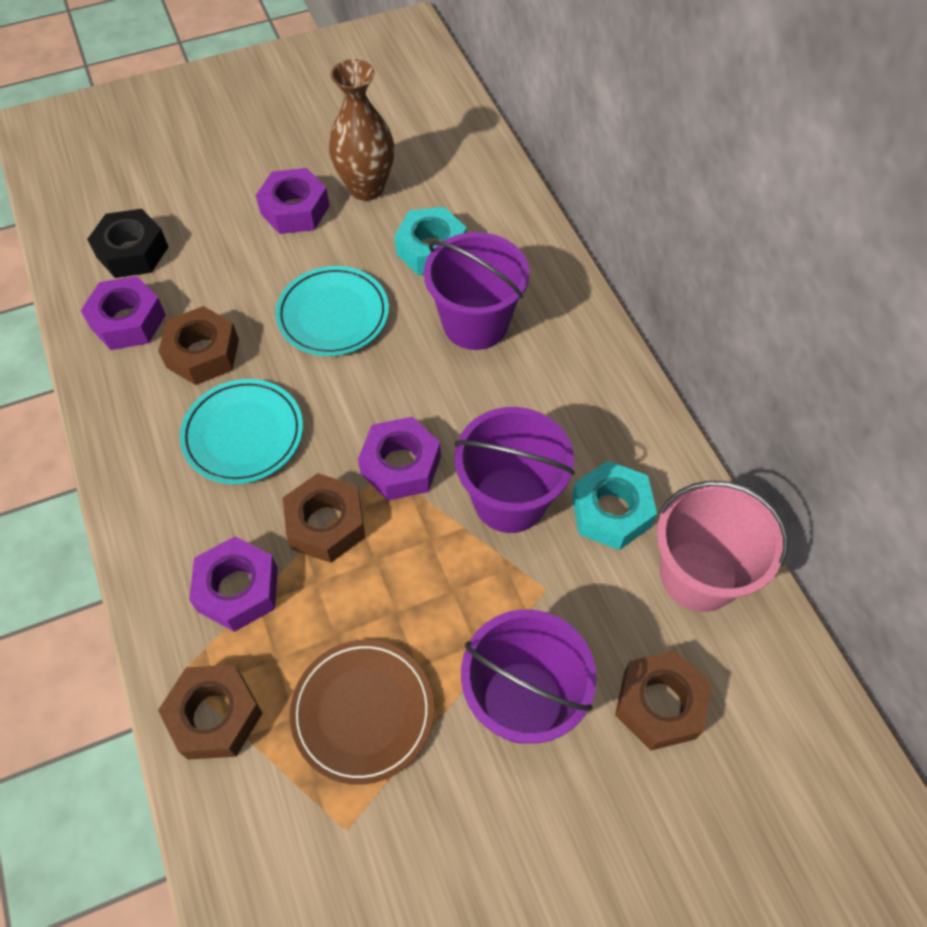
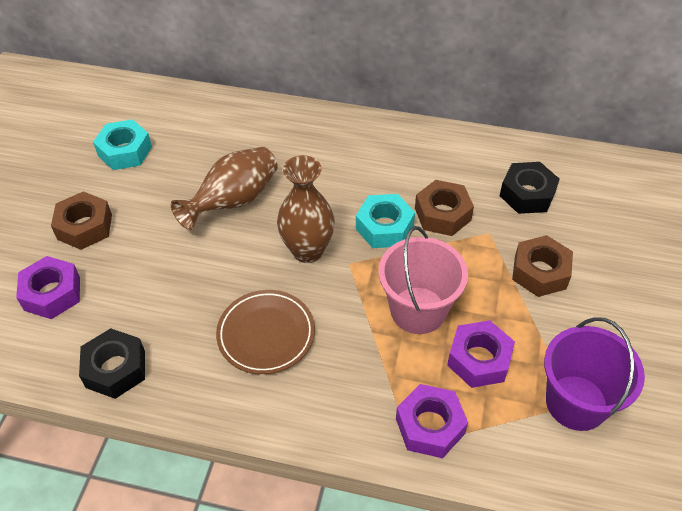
black nut: [87,209,168,278] = 1 -> [79,328,145,399] [500,162,560,214] = 2
brown nut: [158,306,239,385] [158,665,263,760] [283,473,365,563] [615,650,712,750] = 4 -> [51,191,112,250] [415,180,474,236] [512,235,573,297] = 3
brown vase: [329,59,394,201] = 1 -> [171,147,278,230] [277,155,335,263] = 2
purple bucket: [424,232,530,350] [454,407,575,533] [461,609,597,744] = 3 -> [544,317,645,431] = 1
purple nut: [81,276,166,350] [189,536,278,632] [256,168,329,234] [358,417,441,501] = 4 -> [16,256,80,319] [396,384,468,458] [447,320,515,388] = 3
turquoise plate: [180,379,303,484] [275,266,389,356] = 2 -> none = 0

